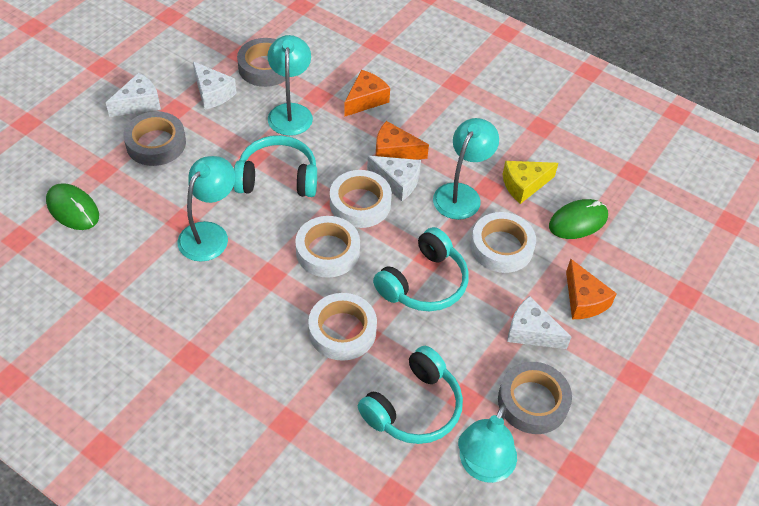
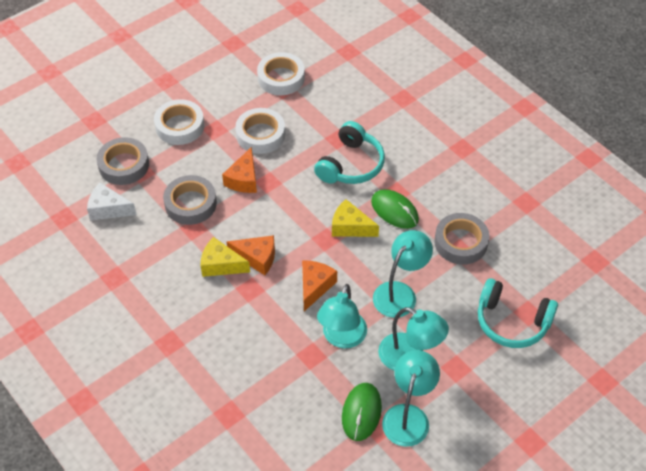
turquoise headphones: [233,135,317,197] [358,346,463,444] [373,227,469,311] = 3 -> [314,121,385,184] [478,278,558,348] = 2
white cheese: [106,73,161,117] [193,61,237,110] [367,156,421,201] [507,296,571,349] = 4 -> [87,182,137,221] = 1
white tape: [295,216,360,278] [308,293,377,361] [330,170,392,228] [471,212,536,273] = 4 -> [154,99,204,145] [235,108,285,154] [257,52,305,95] = 3
yellow cheese: [502,161,558,204] = 1 -> [201,237,250,277] [332,199,379,237] = 2

